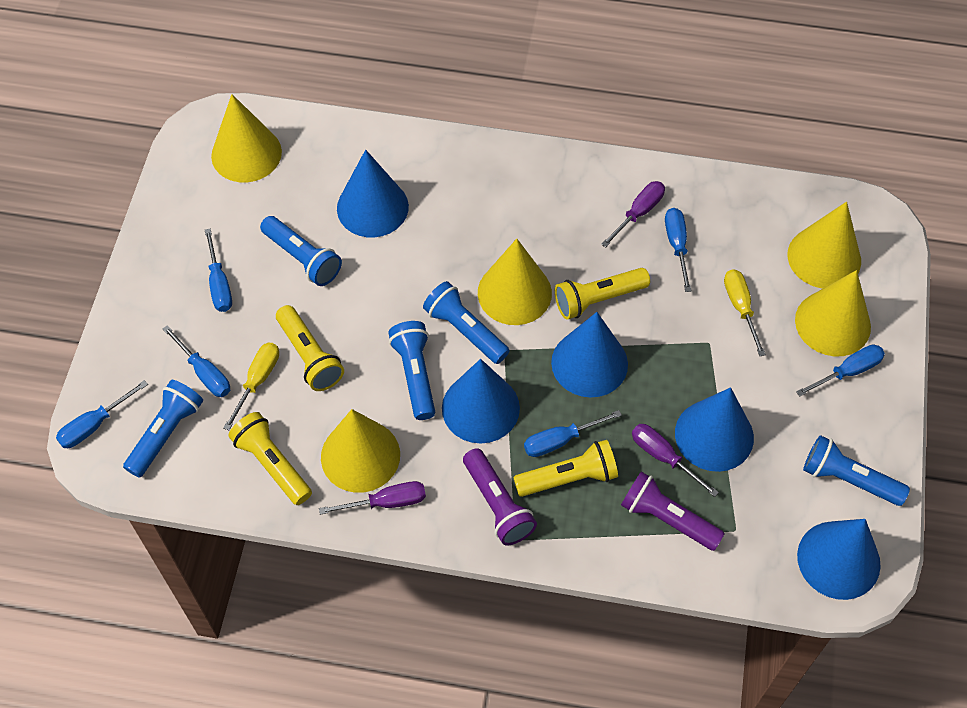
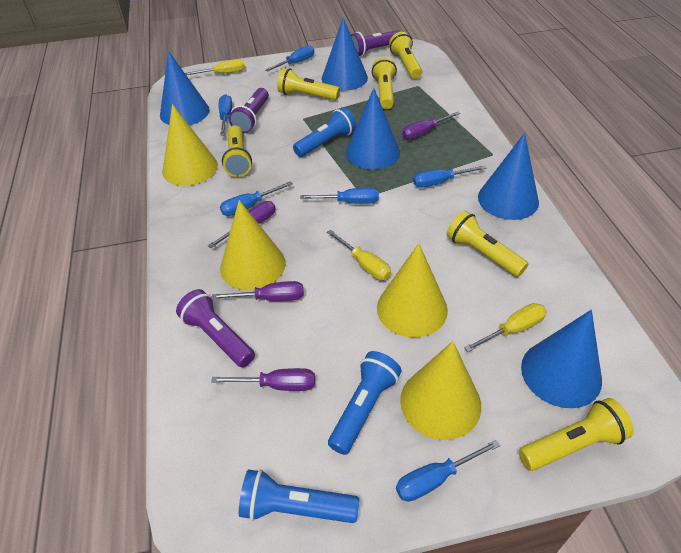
blue flashlight: [123,380,203,478] [260,216,342,286] [388,321,435,420] [423,281,510,364] [803,435,910,506] = 5 -> [239,469,359,523] [293,107,356,157] [328,351,401,455] = 3
purple flashlight: [463,448,537,545] [621,471,725,551] = 2 -> [176,289,255,367] [229,88,269,133] [351,30,401,57] = 3
purple screwdriver: [319,481,426,515] [601,181,665,248] [632,424,719,497] = 3 -> [208,201,275,248] [211,368,315,391] [212,281,304,301] [402,112,461,139] = 4
yellow cone: [211,94,282,182] [321,409,400,493] [478,239,552,325] [787,202,861,288] [795,270,871,356] = 5 -> [162,104,218,186] [220,200,286,290] [377,243,448,338] [400,341,481,440] = 4
yellow flashlight: [228,412,312,505] [276,305,344,391] [513,440,618,497] [555,268,650,320] = 4 -> [222,125,252,177] [277,68,340,100] [372,57,397,109] [389,32,422,79] [446,211,528,277] [519,398,634,471] = 6
yellow screwdriver: [223,343,279,430] [724,269,766,356] = 2 -> [185,59,245,75] [327,229,391,280] [464,303,547,352] = 3

